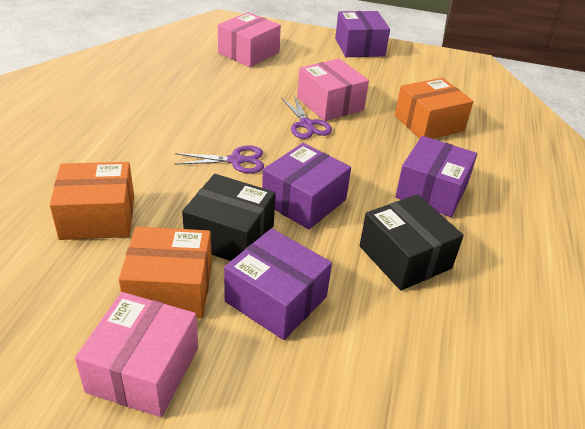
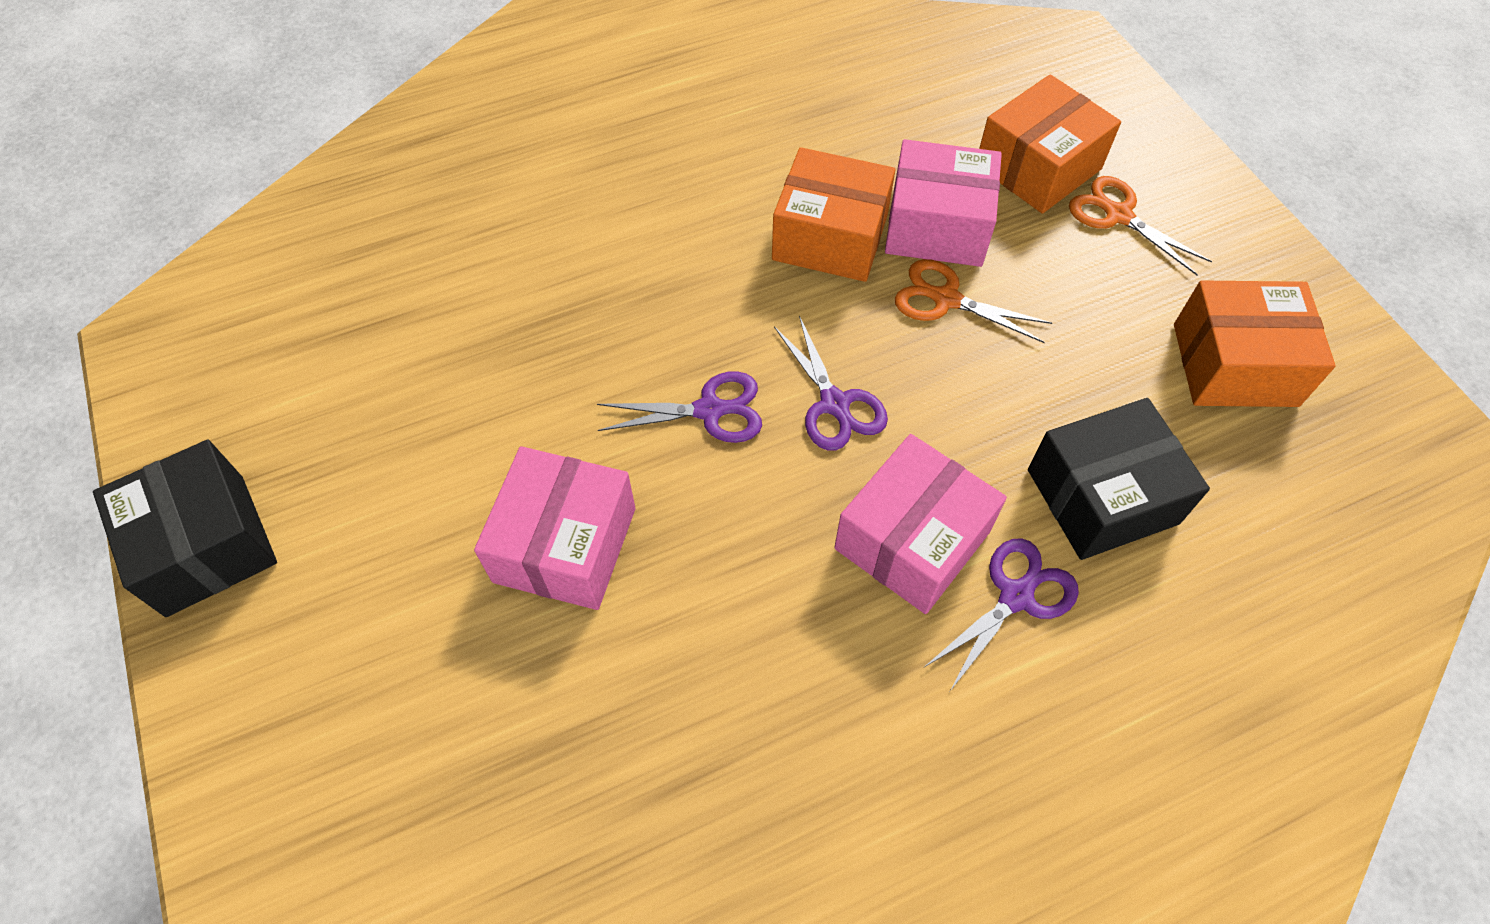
orange scissors: none = 0 -> [895,259,1052,343] [1069,176,1212,275] = 2
purple box: [224,228,332,340] [262,143,351,230] [335,11,390,57] [395,136,477,217] = 4 -> none = 0
purple scissors: [174,145,264,173] [281,95,332,139] = 2 -> [597,371,762,443] [774,316,888,451] [924,538,1079,691] = 3

